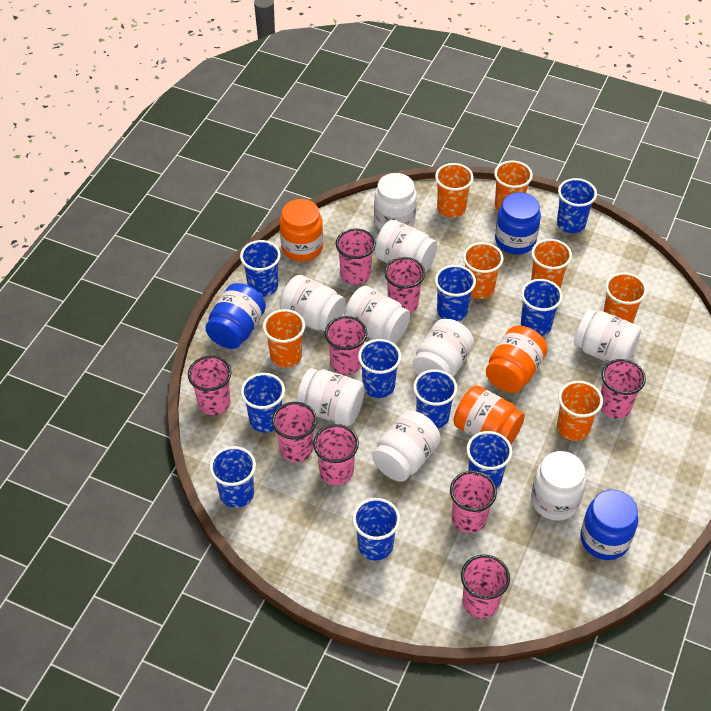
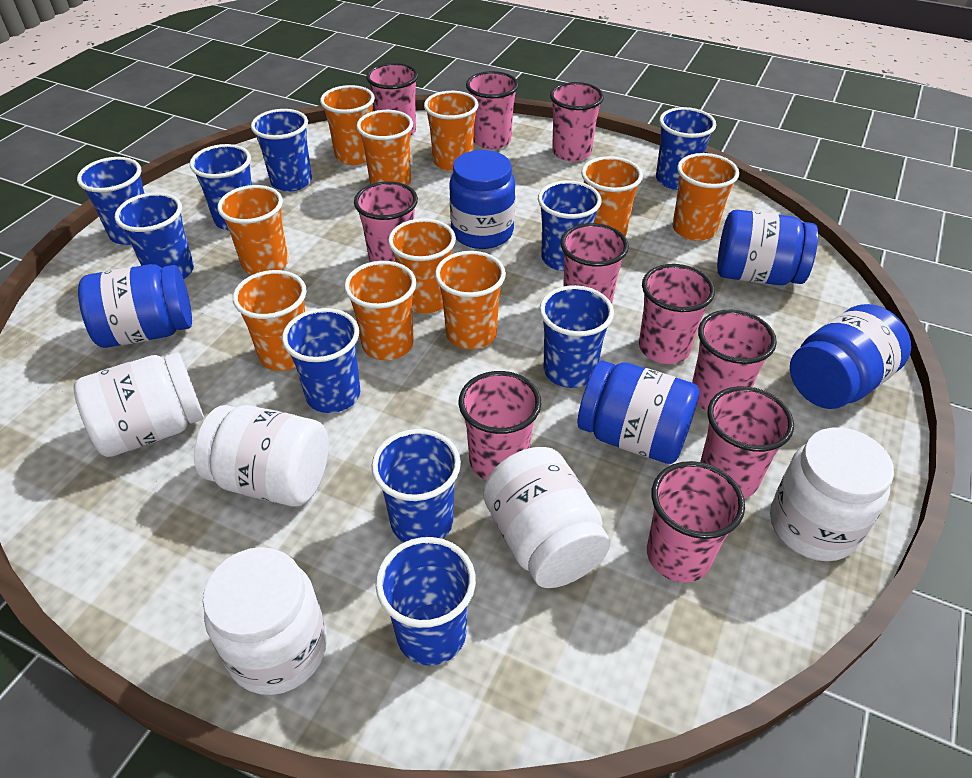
blue jar: [205,283,266,349] [495,192,541,255] [580,490,638,560] = 3 -> [78,264,192,348] [449,150,515,249] [578,360,700,464] [717,210,818,285] [790,304,911,409] = 5
orange cup: [263,309,305,368] [435,163,474,218] [463,242,504,299] [494,160,533,211] [531,239,572,289] [557,381,603,441] [604,272,647,323] = 7 -> [218,185,288,275] [233,270,307,371] [320,85,375,165] [344,261,416,360] [356,110,413,186] [388,218,456,313] [424,91,478,171] [435,251,506,349] [581,156,643,236] [673,153,739,241] = 10
orange jar: [280,199,323,261] [454,385,525,444] [486,326,548,393] = 3 -> none = 0
pink cup: [188,356,232,415] [272,402,317,462] [313,424,359,485] [325,316,367,375] [336,228,376,285] [384,257,425,313] [450,471,497,533] [461,554,510,618] [600,359,646,419] = 9 -> [354,181,418,262] [366,63,418,135] [459,371,541,480] [466,71,519,150] [550,82,604,162] [560,223,629,303] [639,264,715,364] [647,461,745,582] [692,310,777,411] [700,386,794,498] = 10
white jar: [280,275,346,331] [297,368,365,426] [344,286,410,344] [372,411,441,482] [374,173,417,230] [374,220,437,273] [412,319,474,377] [531,451,586,521] [574,309,641,363] = 9 -> [73,353,204,457] [194,405,329,507] [203,547,327,695] [483,447,610,588] [770,427,894,561] = 5

